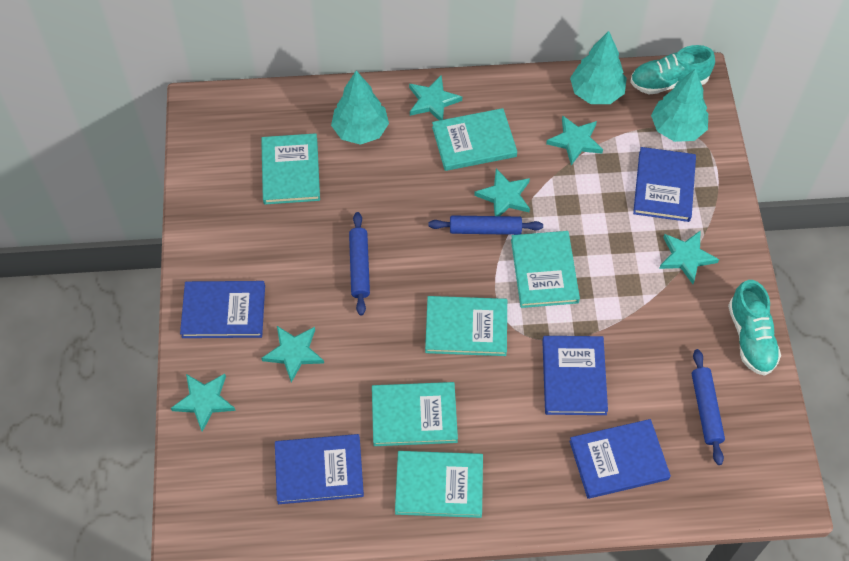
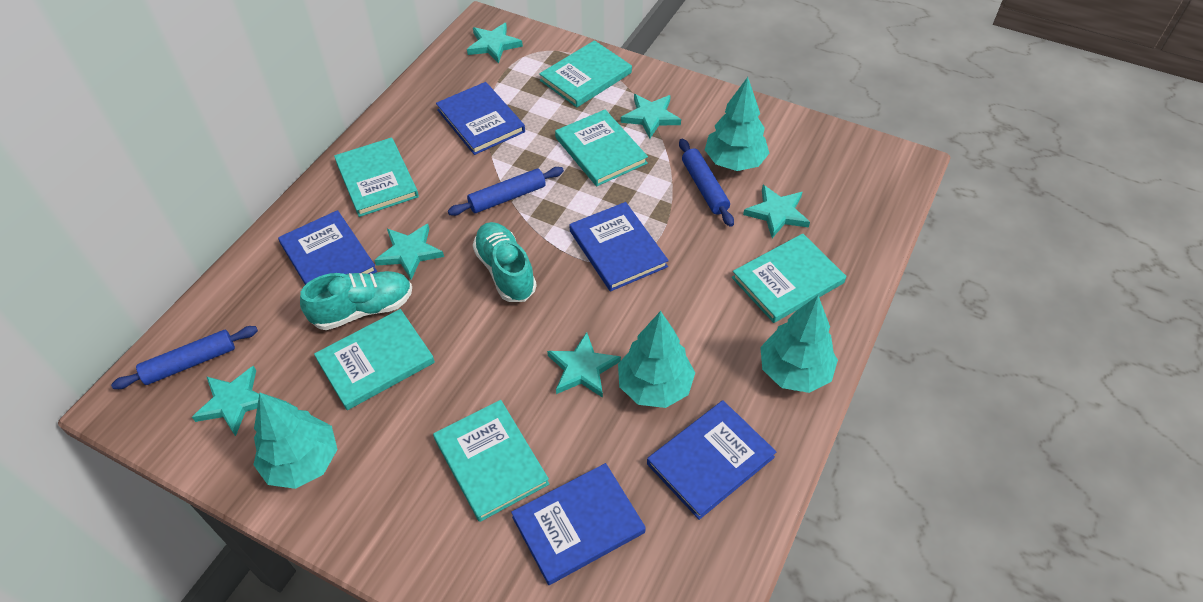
turquoise tree: [331,71,389,145] [570,31,627,104] [651,68,708,142] = 3 -> [253,392,338,489] [618,311,695,408] [705,77,770,171] [760,295,838,393] = 4

